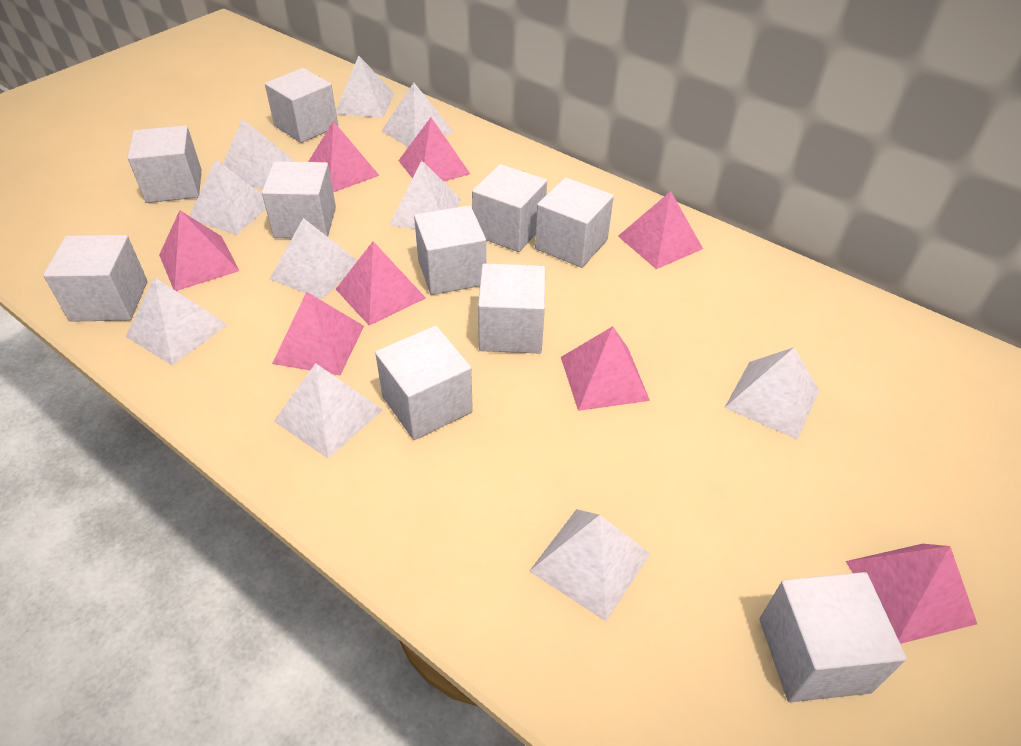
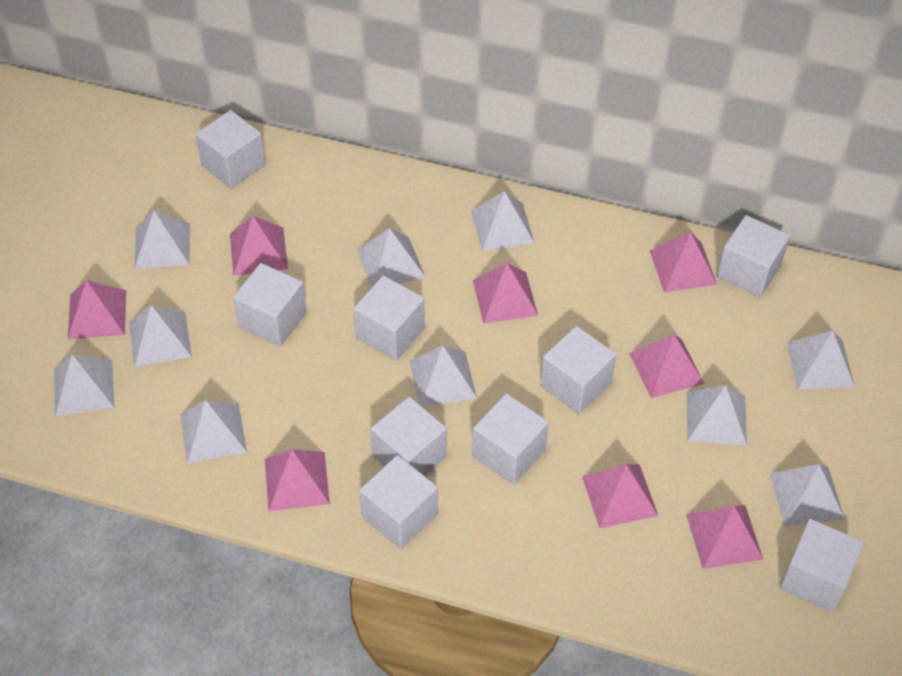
white cube: [43,235,147,322] [128,125,202,203] [262,161,336,238] [265,68,338,143] [375,326,473,440] [414,205,486,295] [472,164,547,252] [478,263,545,354] [535,177,614,268] [759,572,907,702] = 10 -> [195,110,266,189] [233,263,307,346] [354,276,425,361] [359,455,438,549] [371,397,447,475] [472,394,549,485] [540,326,616,414] [717,215,790,297] [780,519,864,612] = 9

